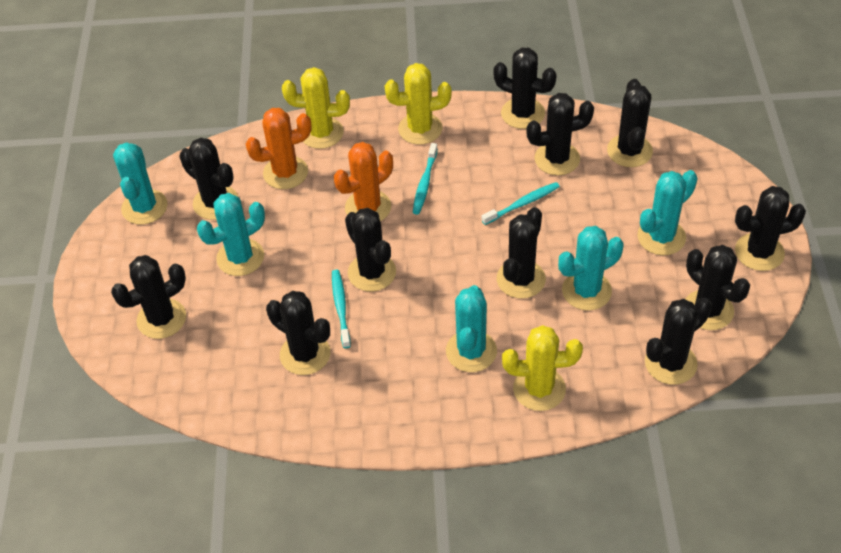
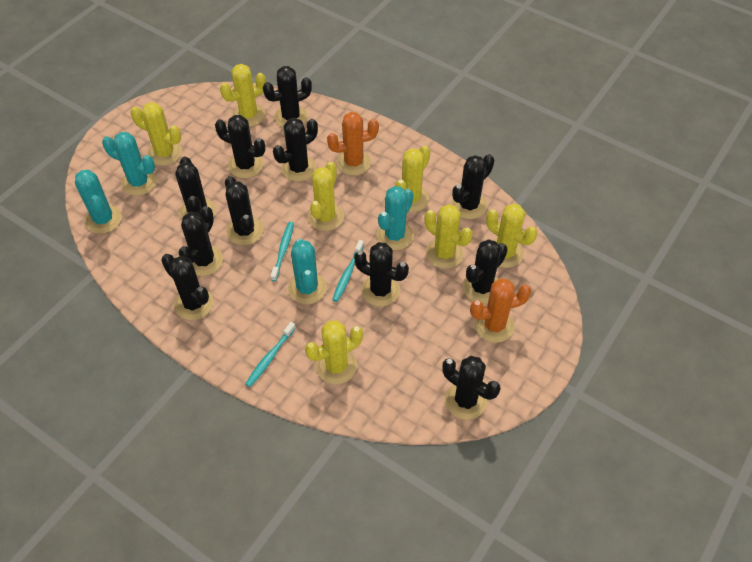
turquoise cactus: [113,142,168,225] [197,193,265,276] [446,285,497,372] [558,226,624,311] [637,170,698,255] = 5 -> [75,170,122,234] [102,132,157,196] [288,239,327,304] [377,186,414,250] = 4
yellow cactus: [282,67,350,149] [385,63,452,145] [502,325,583,411] = 3 -> [131,102,182,166] [220,64,266,127] [305,320,363,384] [308,162,344,231] [395,145,430,212] [424,204,473,269] [486,203,537,268] = 7

